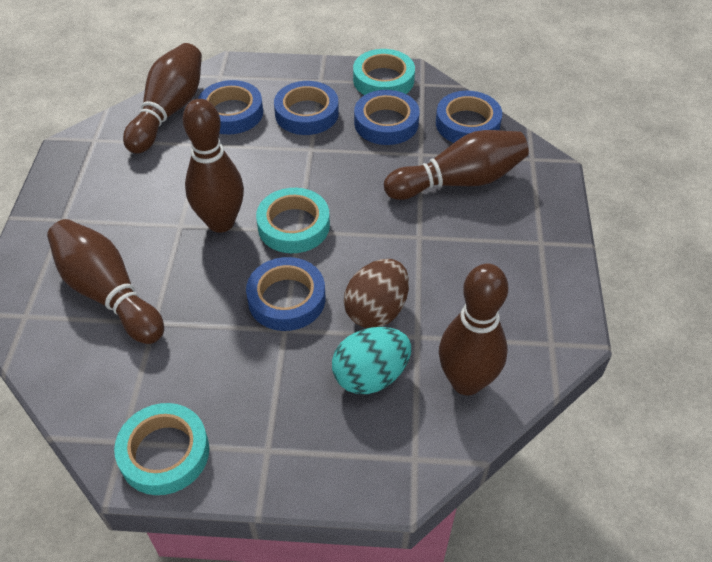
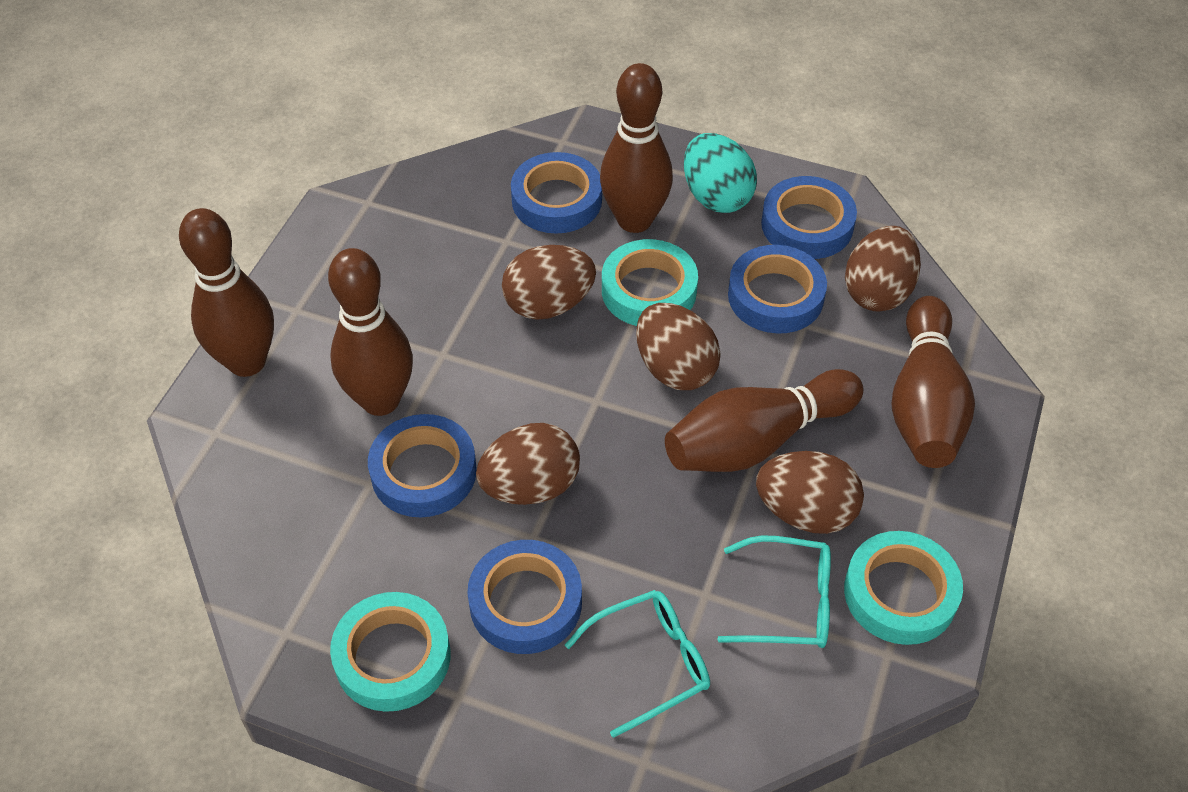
brown egg: [344,259,409,328] = 1 -> [476,423,580,505] [502,245,596,320] [636,303,721,390] [756,451,864,534] [845,226,921,312] = 5
turquoise glasses: none = 0 -> [565,590,710,738] [717,535,831,648] = 2

